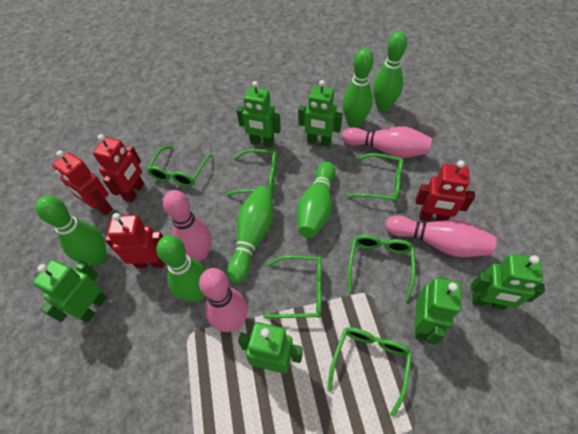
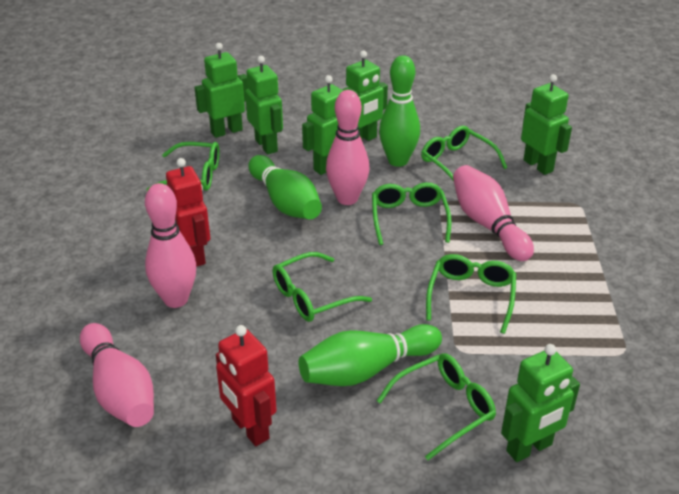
green bowling pin: [36,196,107,266] [156,235,207,302] [227,186,273,283] [297,161,335,238] [342,48,374,128] [373,32,407,111] = 6 -> [248,155,322,219] [299,324,442,386] [379,55,420,167] = 3
red robot: [52,150,113,215] [93,134,144,202] [105,213,164,269] [415,160,475,221] = 4 -> [166,158,210,267] [216,325,277,446] = 2

